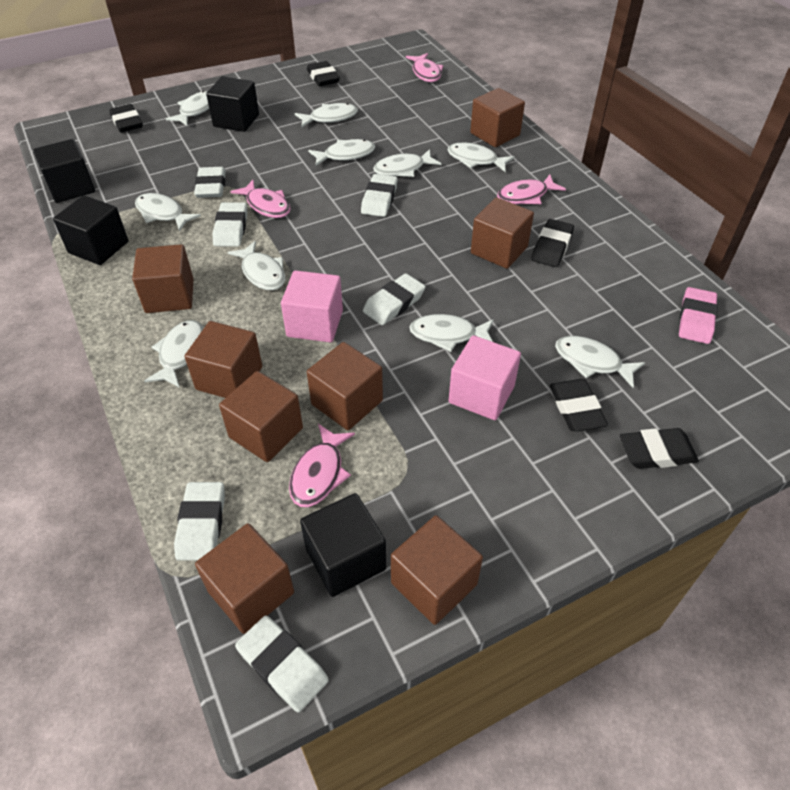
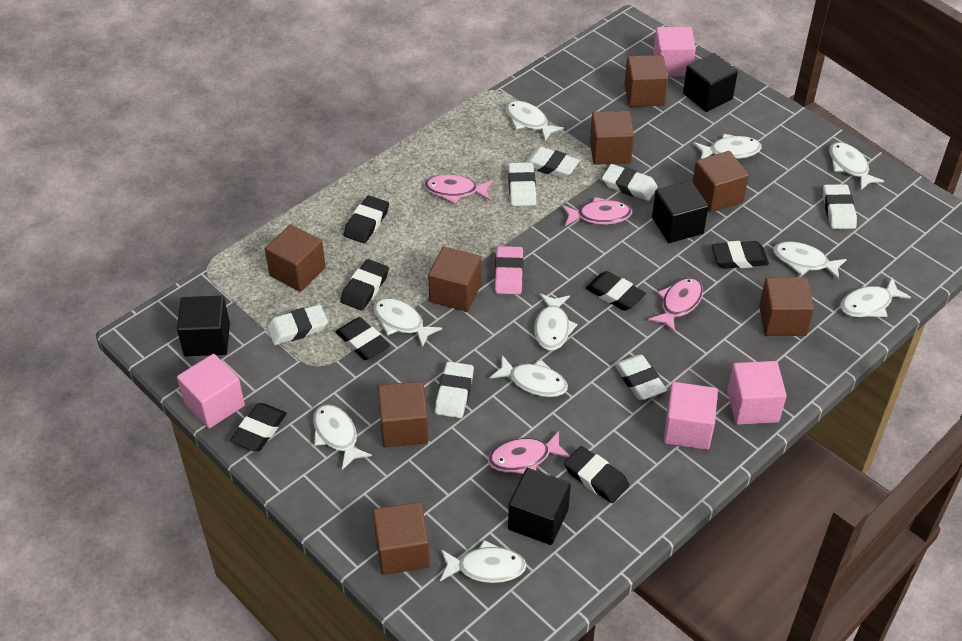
black eraser: [109,104,143,133] [307,61,340,86] [531,219,574,267] [550,379,608,432] [620,428,699,469] = 5 -> [230,403,287,451] [336,317,390,360] [340,259,389,311] [344,196,389,243] [564,446,629,503] [586,271,646,311] [712,241,769,269] = 7
pink cube: [281,270,343,343] [449,335,521,420] = 2 -> [177,354,245,429] [653,27,696,77] [664,382,718,450] [727,361,787,425] = 4
white eraser: [174,482,225,561] [194,167,226,198] [212,202,247,247] [235,615,329,712] [361,174,398,217] [363,273,425,325] = 6 -> [267,304,328,345] [435,362,474,418] [508,162,536,206] [525,147,580,179] [602,164,658,201] [614,355,667,400] [823,184,857,229] = 7

